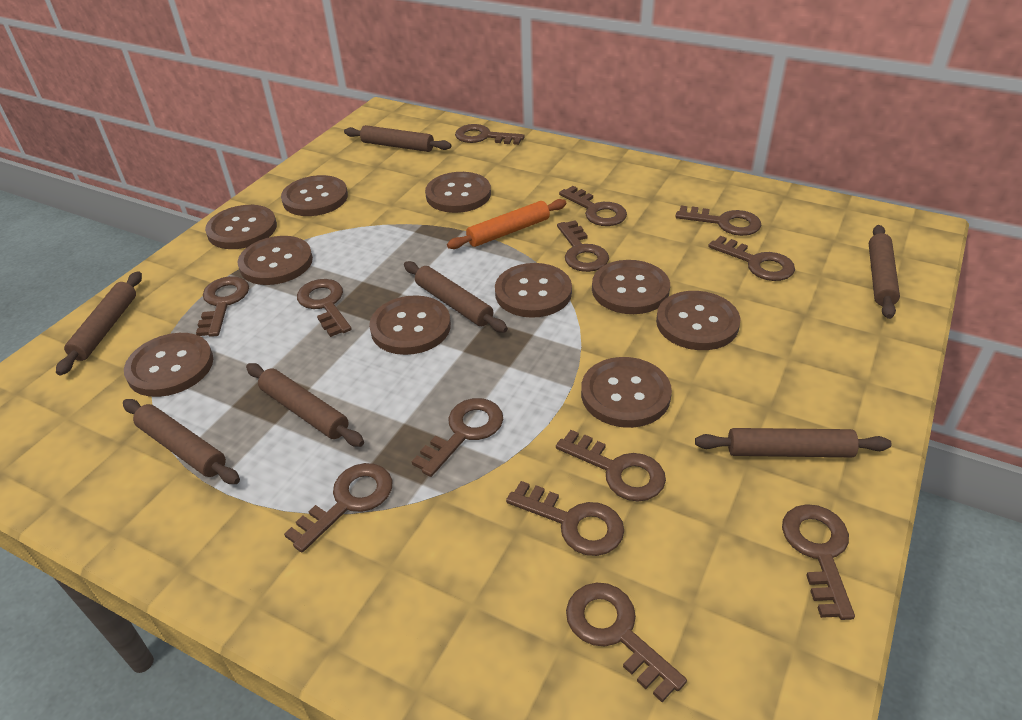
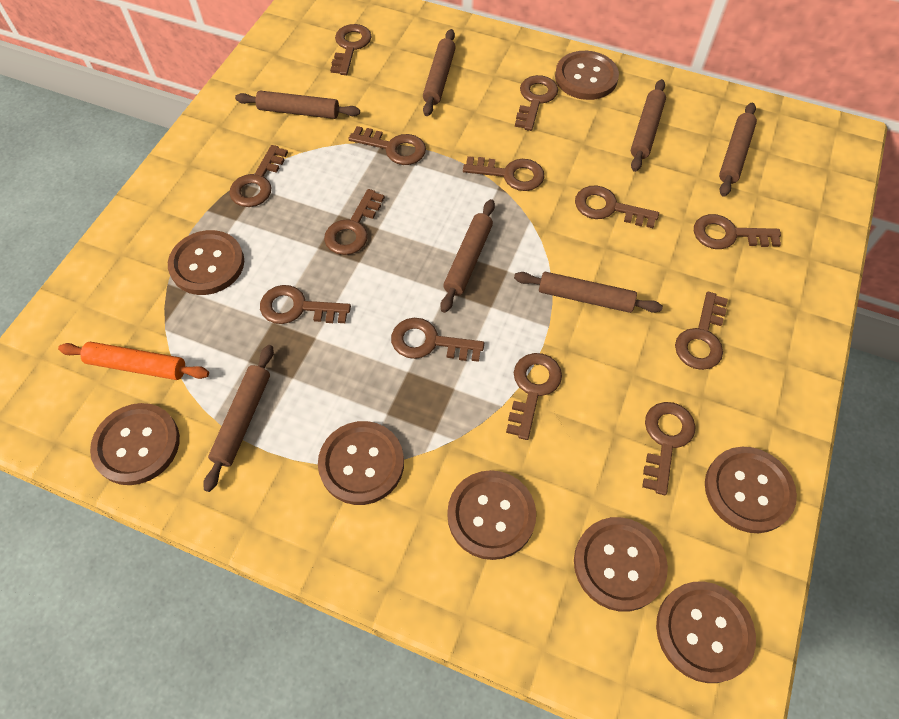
brown button: [124,333,213,397] [205,205,277,249] [238,236,313,285] [281,175,348,216] [369,295,451,355] [425,172,491,213] [495,263,572,318] [581,357,672,428] [592,260,670,314] [656,291,741,350] = 10 -> [90,403,180,485] [168,230,244,295] [318,421,404,505] [447,470,536,560] [555,51,619,100] [574,517,668,612] [656,582,756,683] [705,447,797,533] = 8

